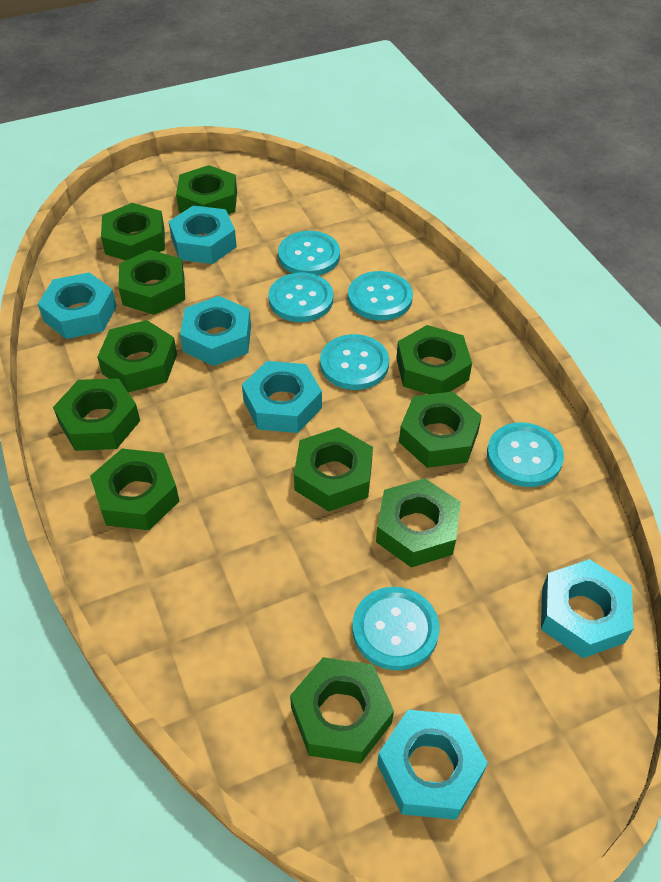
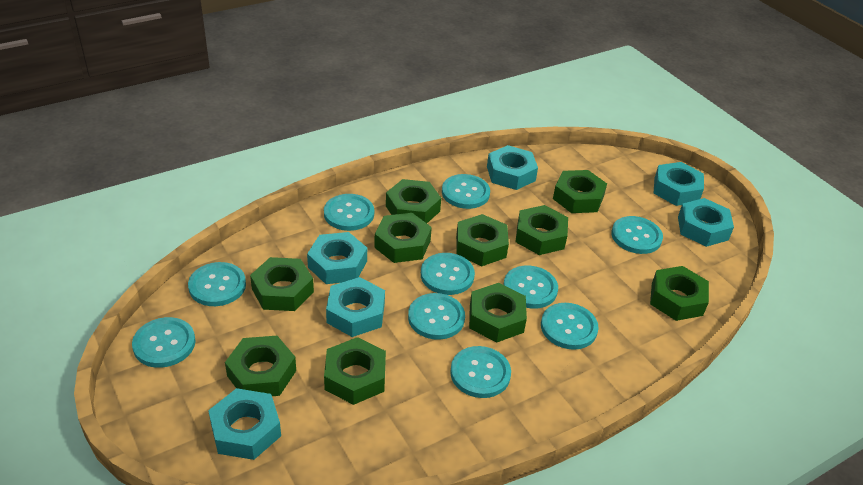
green nut: [53,378,140,451] [90,449,180,530] [97,320,177,392] [101,203,165,261] [118,250,185,315] [176,165,237,214] [290,657,394,764] [294,427,373,512] [376,478,461,568] [396,325,472,394] [399,392,482,468] = 11 -> [225,336,296,396] [250,257,314,311] [324,337,386,405] [374,213,432,263] [386,179,441,223] [456,214,509,266] [469,283,527,343] [516,205,568,255] [553,170,607,213] [650,266,709,321] = 10
turquoise button: [268,272,333,322] [278,231,340,276] [320,334,389,390] [348,271,413,321] [352,587,440,670] [487,422,564,487] = 6 -> [132,317,196,368] [188,262,246,306] [324,194,374,231] [408,293,465,340] [421,253,475,295] [442,174,490,209] [450,346,511,398] [504,265,558,309] [541,303,599,350] [611,216,663,254] = 10

